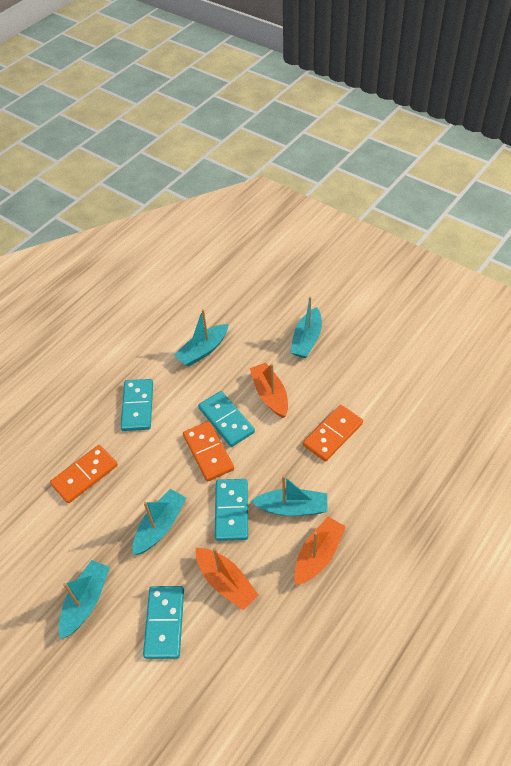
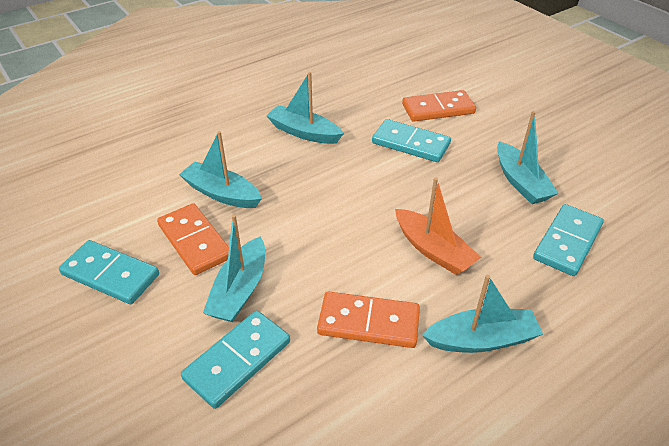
orange boat: [196,548,259,610] [250,362,288,418] [294,517,346,585] = 3 -> [395,177,481,275] = 1

